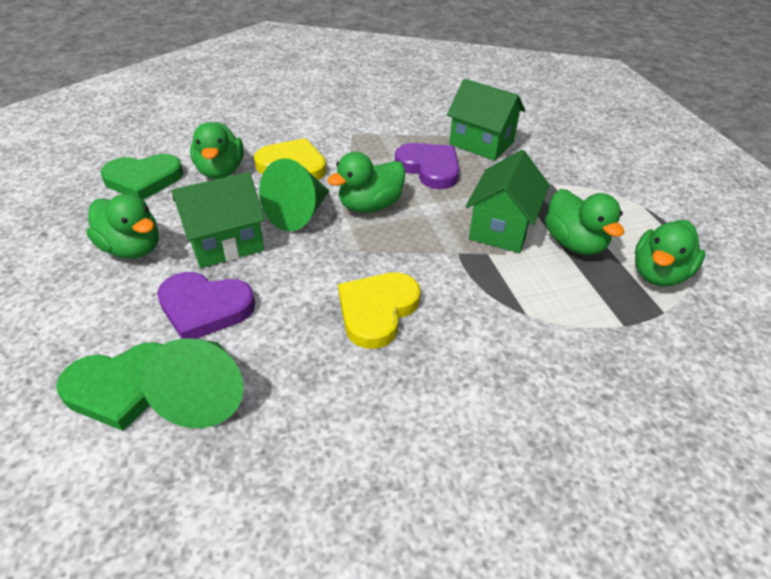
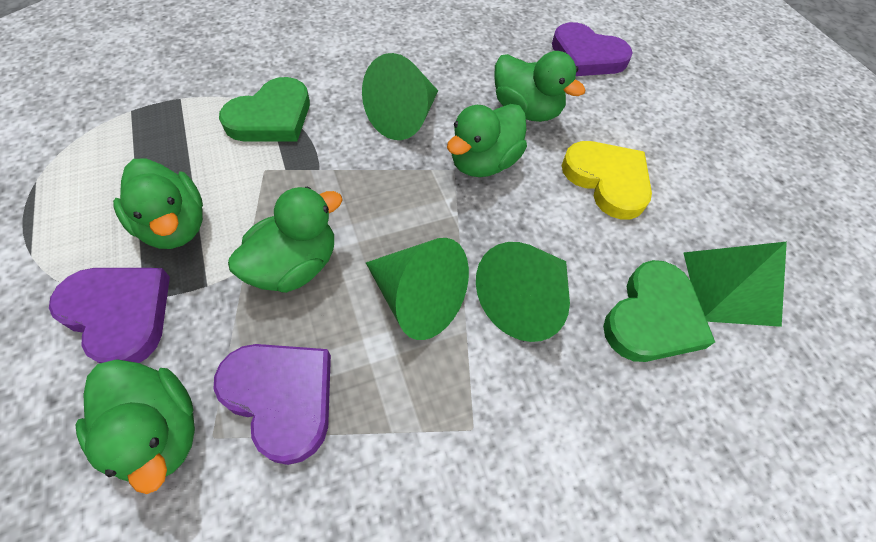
green cone: [141,339,244,428] [259,158,329,231] = 2 -> [362,53,438,140] [366,238,469,340] [476,242,570,342] = 3
green house: [172,172,265,268] [447,79,525,161] [466,150,550,253] = 3 -> none = 0
green pyramid: none = 0 -> [683,242,787,327] = 1
purple heart: [157,272,255,339] [395,143,459,189] = 2 -> [49,268,170,363] [214,344,331,465] [552,22,633,76] = 3
yellow heart: [254,138,326,180] [338,272,421,349] = 2 -> [562,141,652,220] = 1

